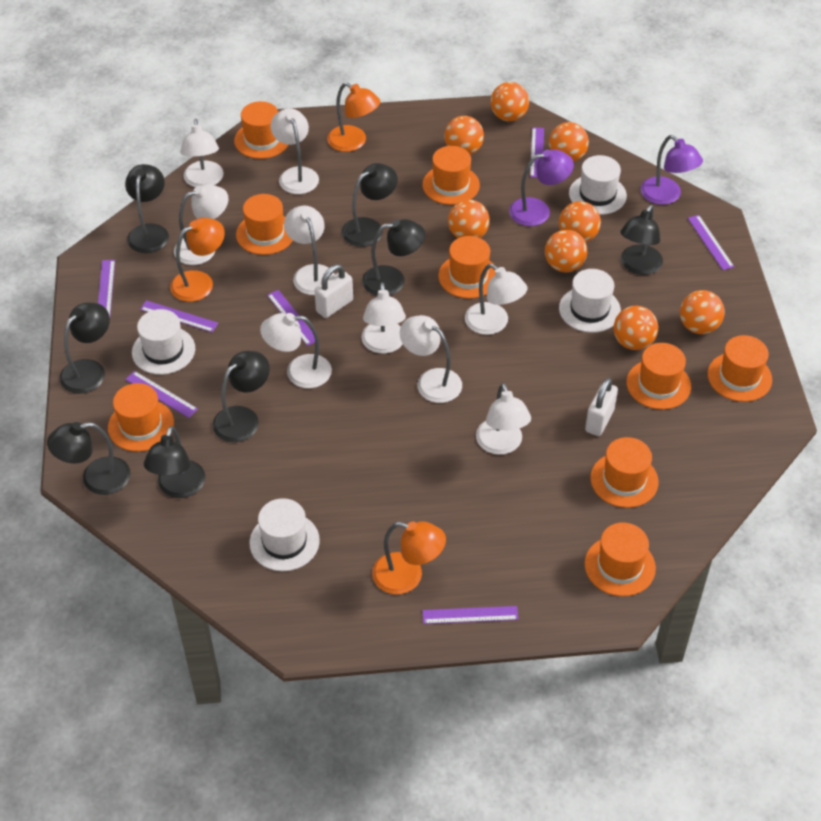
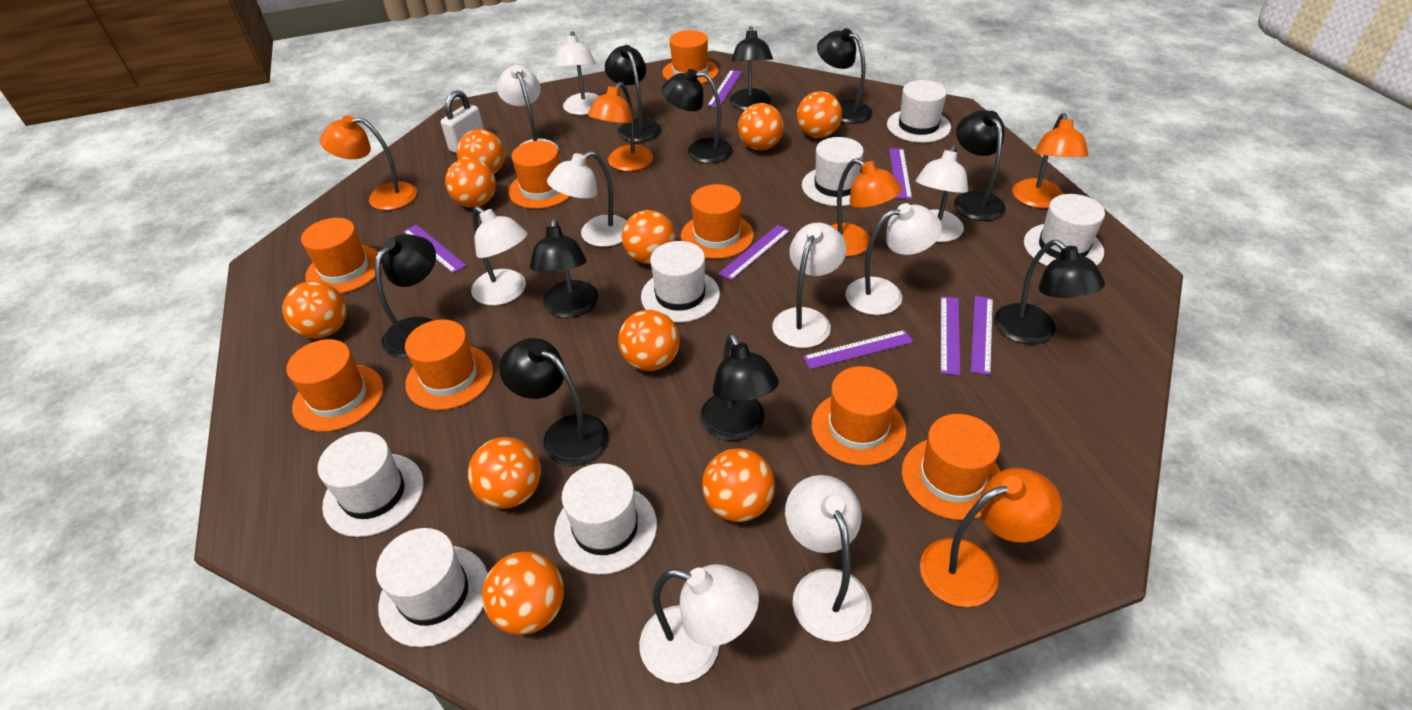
black lamp: [47,422,131,495] [60,302,110,394] [125,164,169,253] [144,426,205,498] [212,351,270,442] [342,163,398,247] [362,219,425,296] [620,204,663,275] = 8 -> [375,234,436,358] [499,338,609,466] [530,218,598,318] [605,45,661,142] [662,69,733,163] [700,333,779,441] [730,26,773,110] [817,28,873,124] [954,110,1006,221] [994,240,1105,344] = 10
orange ball: [444,116,484,155] [448,199,490,238] [490,82,529,121] [545,230,587,272] [549,122,589,162] [559,201,601,242] [613,306,658,350] [680,290,724,334] = 8 -> [282,281,347,339] [445,158,496,207] [457,129,505,174] [468,437,541,509] [482,551,564,635] [618,310,680,371] [622,210,675,264] [702,448,775,522] [738,103,784,150] [797,91,842,138] = 10
orange hat: [108,383,174,452] [234,101,288,159] [236,194,293,255] [422,146,480,205] [438,236,495,299] [585,523,656,596] [590,437,658,508] [626,343,691,410] [708,335,772,402] = 9 -> [287,339,384,432] [301,218,382,293] [405,319,493,410] [508,141,571,209] [662,30,718,84] [681,184,754,259] [811,366,906,466] [902,414,1001,520] = 8
orange lamp: [170,218,225,302] [327,82,380,152] [372,521,446,594] = 3 -> [320,115,417,210] [588,82,653,171] [831,158,902,257] [920,468,1062,607] [1013,113,1088,208] = 5
purple lamp: [509,149,574,226] [640,135,703,205] = 2 -> none = 0
white hat: [132,309,195,375] [250,498,320,571] [559,269,621,333] [569,155,627,215] = 4 -> [317,432,424,537] [376,528,488,647] [554,463,657,575] [641,241,720,323] [802,137,864,206] [887,80,951,143] [1024,194,1105,266] = 7
white padlock: [314,264,353,318] [585,378,618,436] = 2 -> [441,90,484,153] = 1

